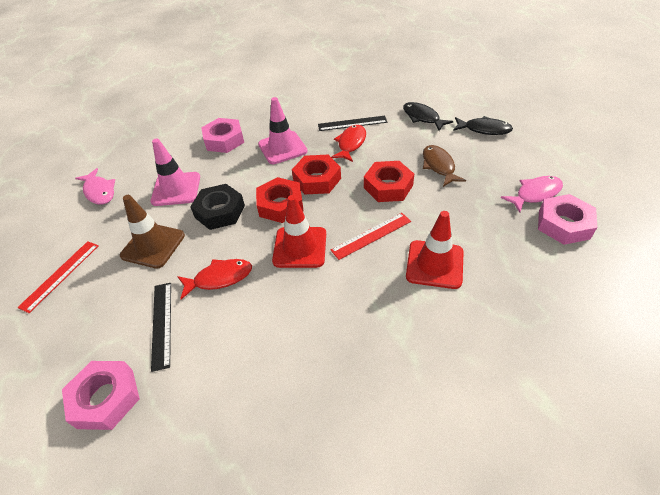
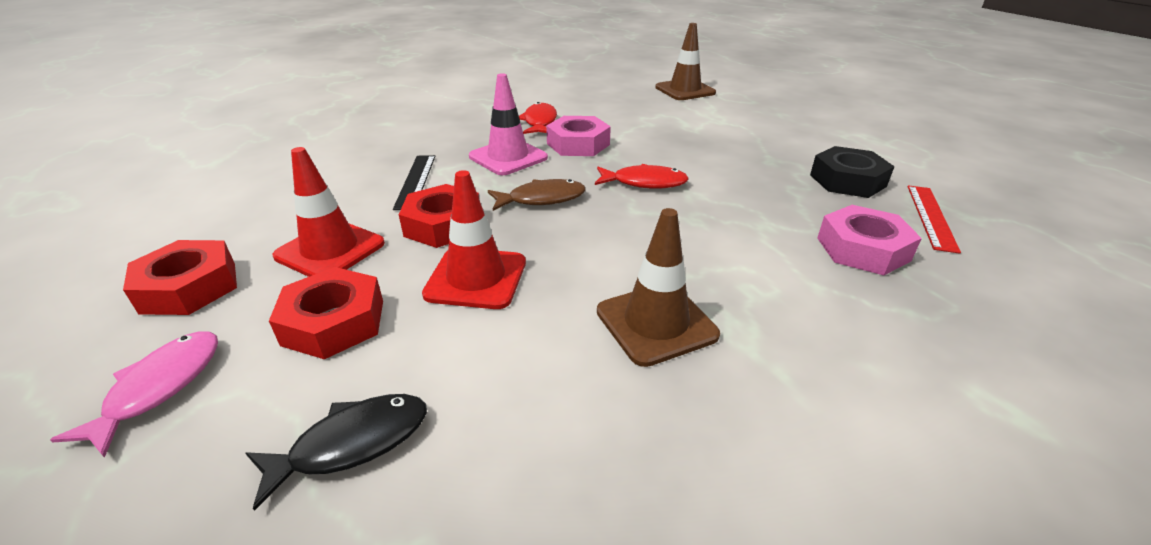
black fish: [403,102,454,131] [453,116,513,135] = 2 -> [246,394,427,511] = 1
black ruler: [151,283,171,372] [318,116,387,131] = 2 -> [393,155,435,210] = 1
brown traffic cone: [120,195,185,269] = 1 -> [597,208,720,367] [655,23,716,100] = 2
pink fish: [75,168,115,205] [501,176,563,213] = 2 -> [50,331,218,458] = 1
pink nut: [62,361,140,430] [201,118,244,153] [538,194,597,245] = 3 -> [546,116,611,156] [817,205,922,275] = 2
pink traffic cone: [150,138,200,206] [258,97,308,164] = 2 -> [469,73,548,175] = 1
red ruler: [17,241,99,313] [331,213,411,260] = 2 -> [907,185,961,254] = 1

